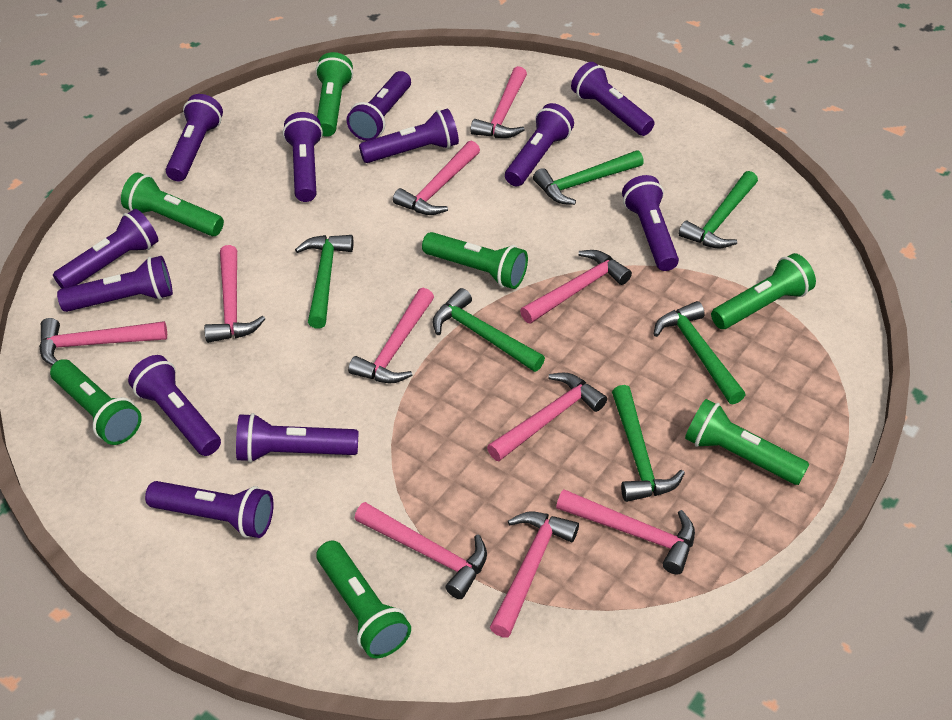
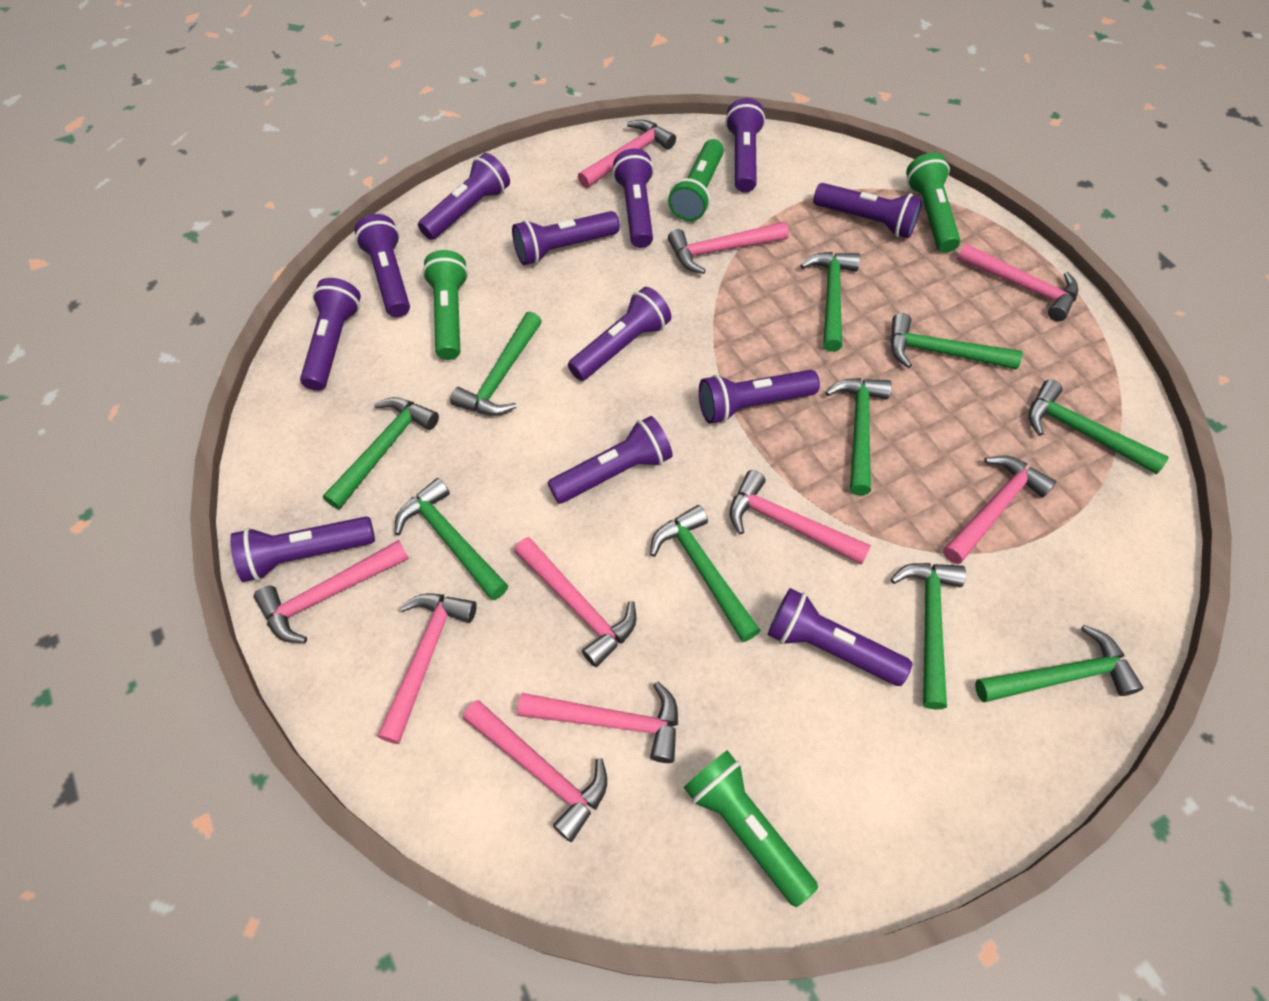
green flashlight: [50,359,142,445] [121,172,224,236] [316,52,353,137] [316,540,411,658] [422,232,528,289] [685,399,809,485] [711,253,816,329] = 7 -> [422,250,468,360] [668,139,724,221] [684,750,818,907] [906,153,960,253] = 4
green hammer: [295,235,353,328] [433,288,545,372] [533,150,644,205] [612,385,685,502] [653,301,745,404] [679,171,758,249] = 6 -> [323,397,439,509] [394,478,508,600] [450,312,542,416] [650,505,761,642] [800,252,860,352] [826,378,892,496] [890,313,1023,370] [891,563,966,709] [975,625,1143,702] [1029,380,1169,474] = 10

